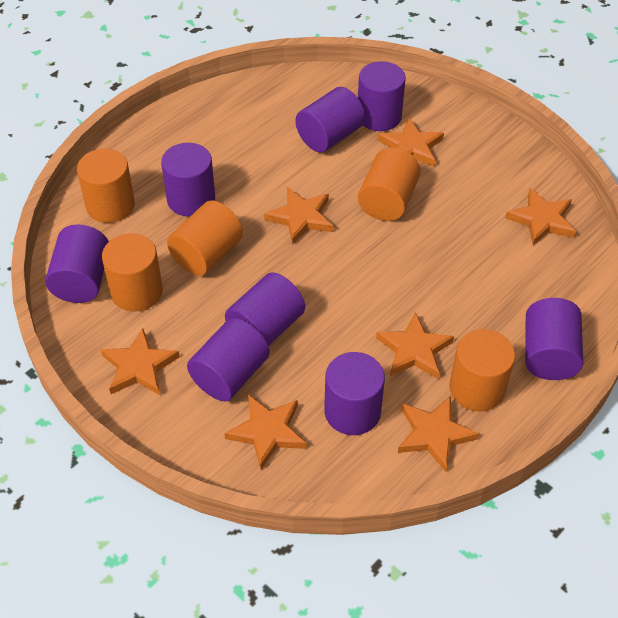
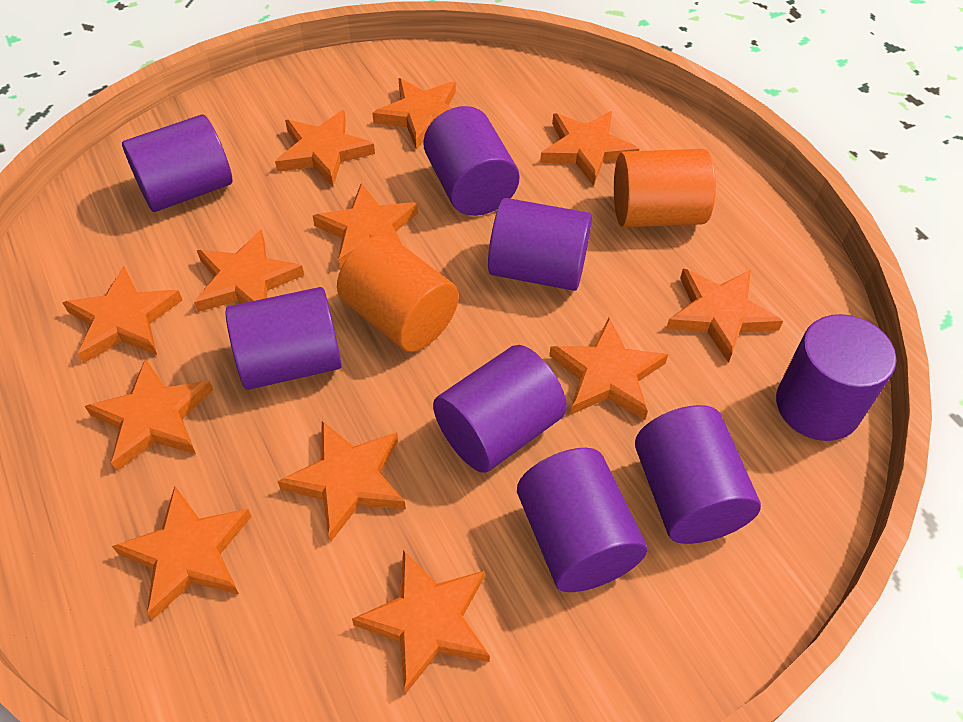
orange cylinder: [77,149,135,223] [102,233,163,312] [167,200,243,276] [358,148,421,221] [449,329,515,412] = 5 -> [337,235,459,352] [614,149,716,227] = 2
orange star: [101,328,180,395] [224,395,307,469] [264,187,333,245] [376,312,454,379] [378,118,444,167] [398,396,479,472] [505,188,576,245] = 7 -> [62,266,182,363] [85,358,213,471] [112,486,252,620] [194,229,304,312] [275,110,375,187] [277,421,406,542] [313,183,418,269] [352,550,490,694] [372,78,456,150] [540,111,639,186] [549,318,668,420] [666,269,783,363] = 12

